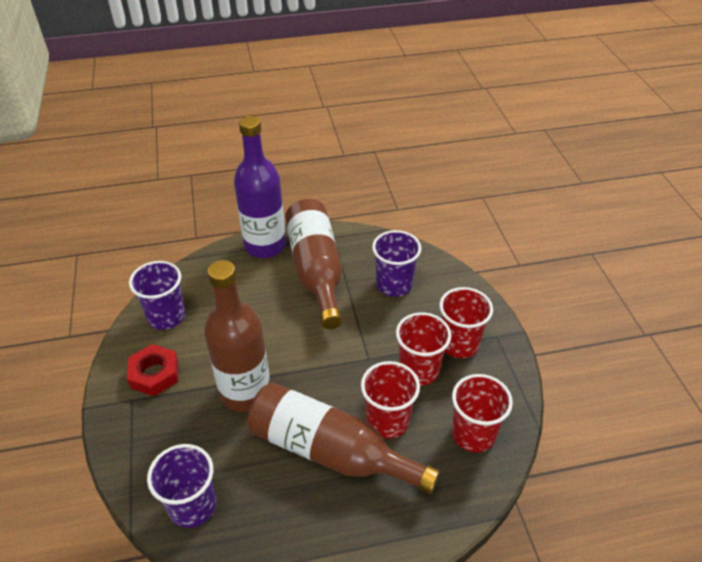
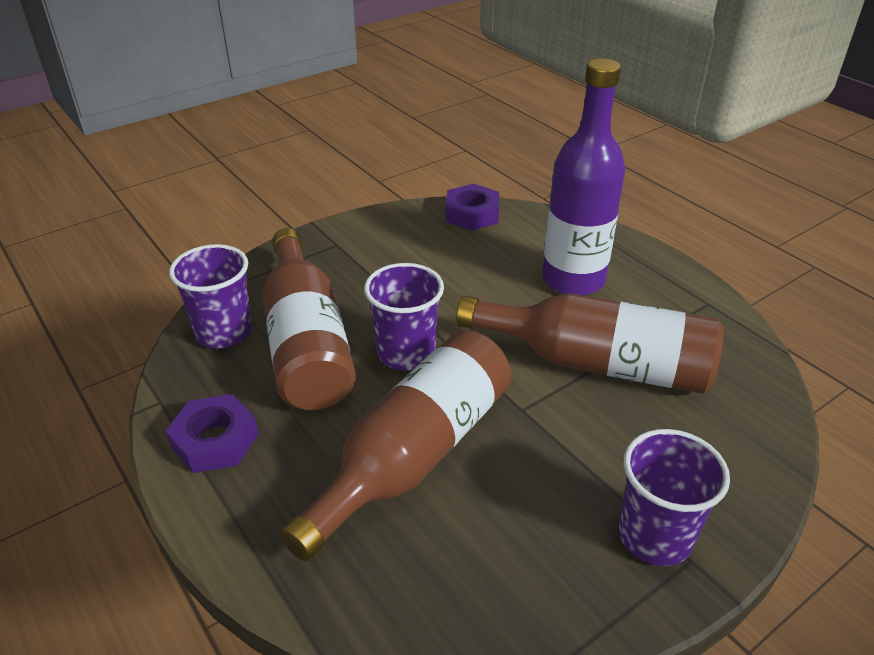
purple nut: none = 0 -> [166,394,259,473] [446,184,499,231] = 2
red cup: [361,361,420,439] [396,312,451,386] [439,287,493,358] [452,374,513,452] = 4 -> none = 0
red nut: [127,344,178,396] = 1 -> none = 0

